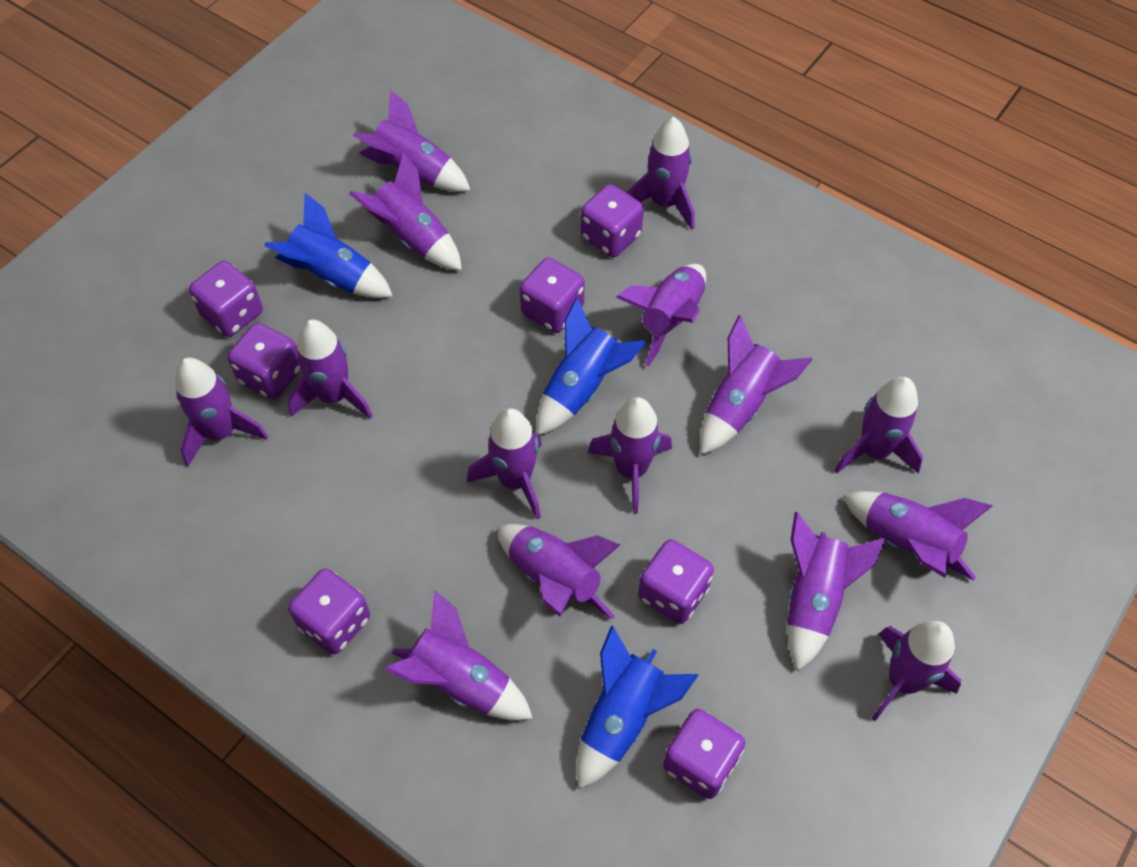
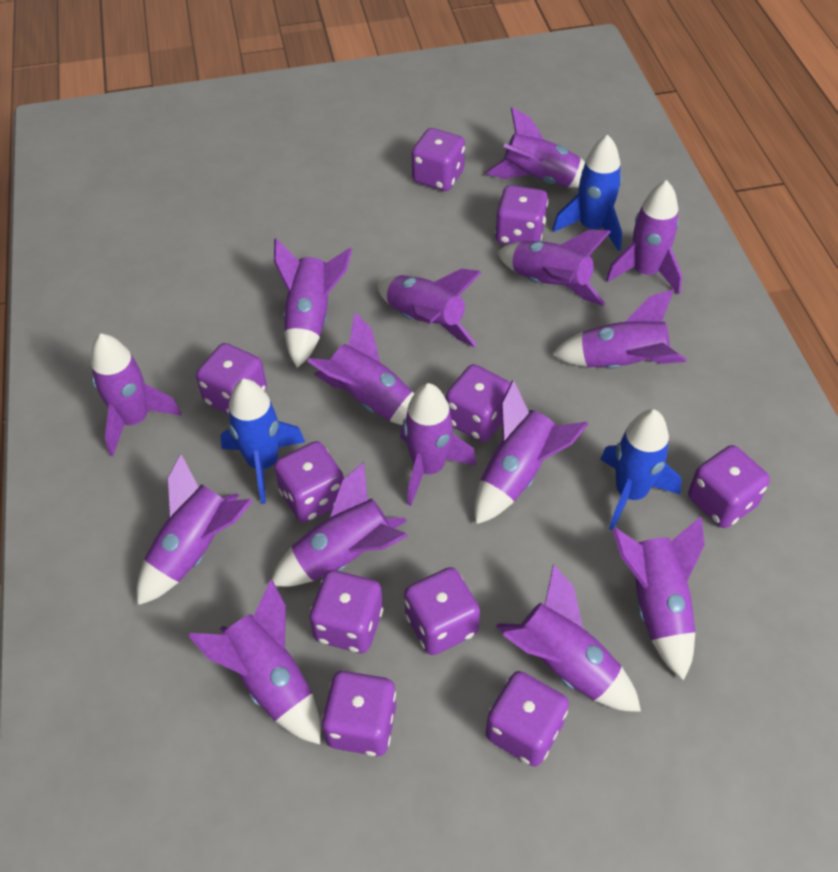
purple dice: [189,261,263,337] [228,323,301,399] [288,568,370,654] [520,258,585,333] [581,184,644,257] [638,539,714,624] [663,709,745,799] = 7 -> [196,343,267,414] [274,441,344,523] [310,570,383,653] [321,671,396,756] [404,567,480,655] [412,128,465,191] [445,364,510,442] [486,671,569,766] [495,185,548,245] [688,445,770,528] = 10

